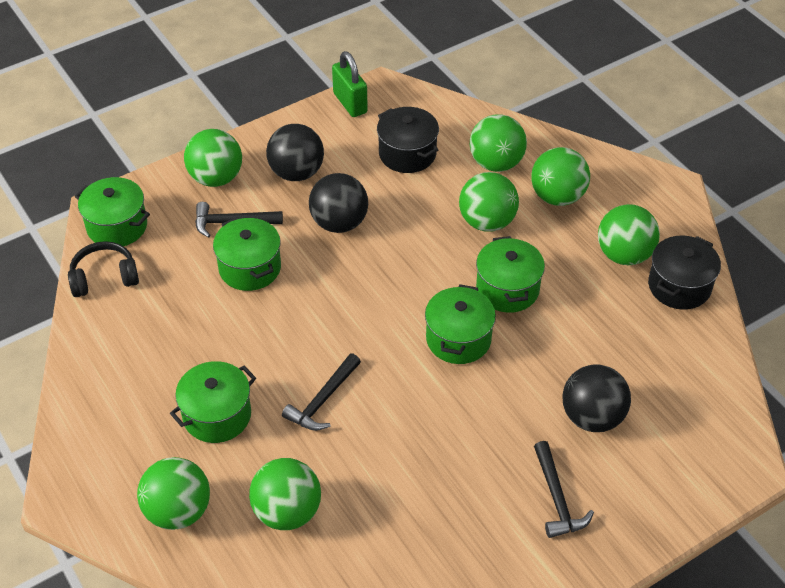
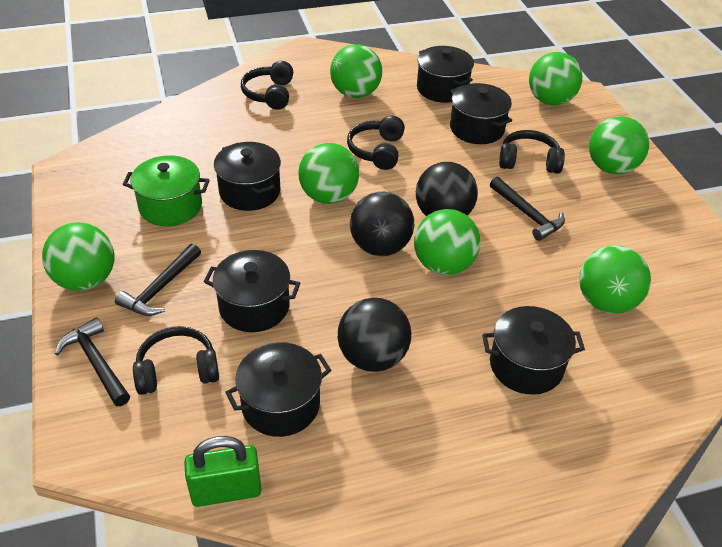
black headphones: [68,241,139,297] = 1 -> [133,326,219,395] [241,61,293,110] [347,116,405,170] [499,130,565,174] = 4
black pot: [377,107,439,173] [648,236,721,310] = 2 -> [204,250,300,332] [214,142,281,211] [225,342,331,437] [417,46,474,103] [450,83,512,144] [482,306,585,395] = 6
green pot: [75,177,150,246] [170,361,256,443] [213,217,281,291] [425,284,496,364] [476,236,545,313] = 5 -> [123,155,210,226] = 1

